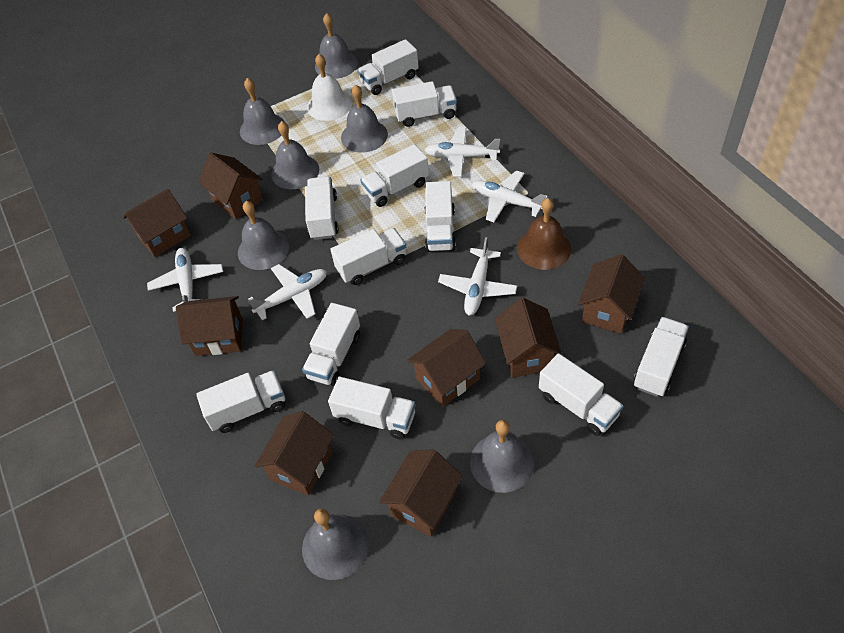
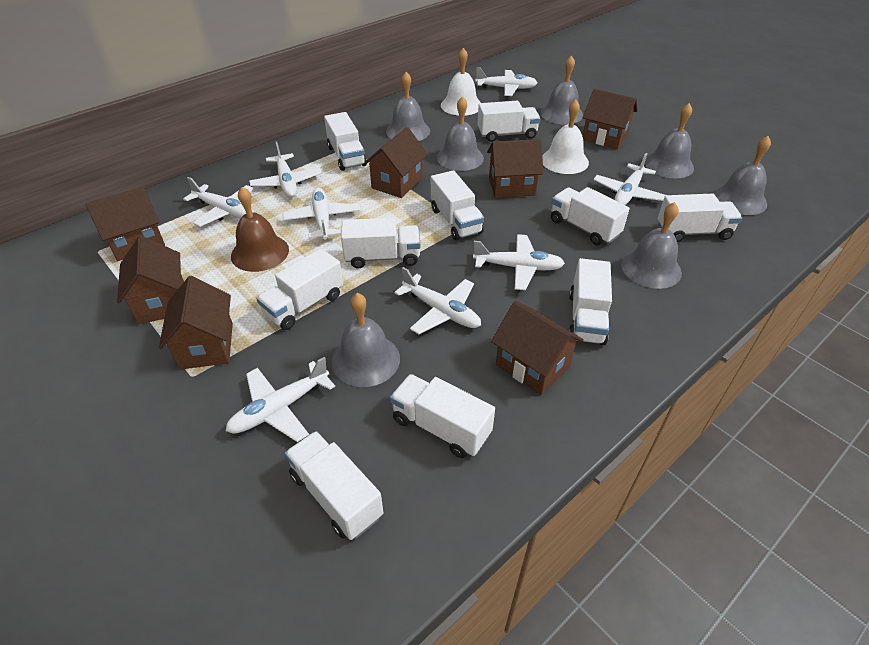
brown house: [123,189,191,257] [176,296,243,356] [198,153,263,219] [255,411,334,496] [379,449,463,536] [407,329,486,407] [495,298,562,378] [578,254,645,334] = 8 -> [85,187,165,261] [117,236,184,324] [159,276,233,370] [364,127,428,198] [487,139,543,198] [491,301,584,395] [582,89,637,149] = 7
white bell: [307,54,352,121] = 1 -> [441,48,481,116] [542,99,589,174] = 2
white plane: [147,248,223,312] [248,264,327,320] [425,127,500,177] [438,237,517,316] [472,170,548,222] = 5 -> [183,177,254,227] [226,357,335,442] [249,141,322,197] [283,188,360,240] [394,267,481,334] [473,234,565,290] [475,67,537,96] [593,153,666,205] = 8
white truck: [196,370,285,433] [302,303,360,386] [305,176,339,240] [328,377,416,440] [330,228,406,285] [357,39,419,95] [360,144,429,207] [392,81,457,127] [425,181,456,252] [539,353,623,436] [633,317,689,397] = 11 -> [256,248,343,330] [285,431,383,540] [324,112,367,171] [341,218,421,269] [390,374,495,458] [431,170,484,240] [477,101,540,142] [551,187,630,245] [569,258,612,345] [658,194,742,242] = 10

